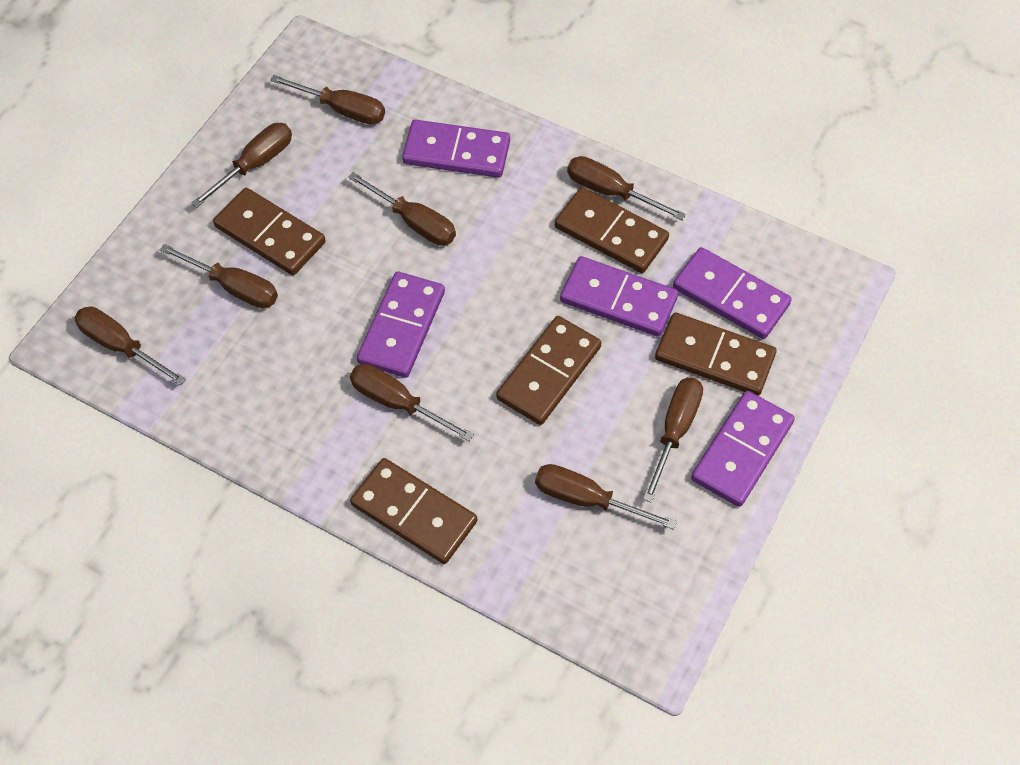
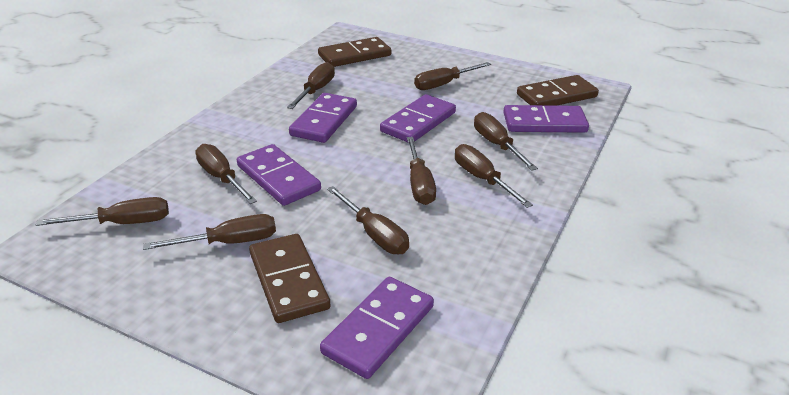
brown domino: [213,188,326,275] [350,458,477,564] [496,316,602,425] [555,187,669,273] [655,313,777,396] = 5 -> [249,234,330,323] [318,37,391,67] [517,75,599,106] = 3

